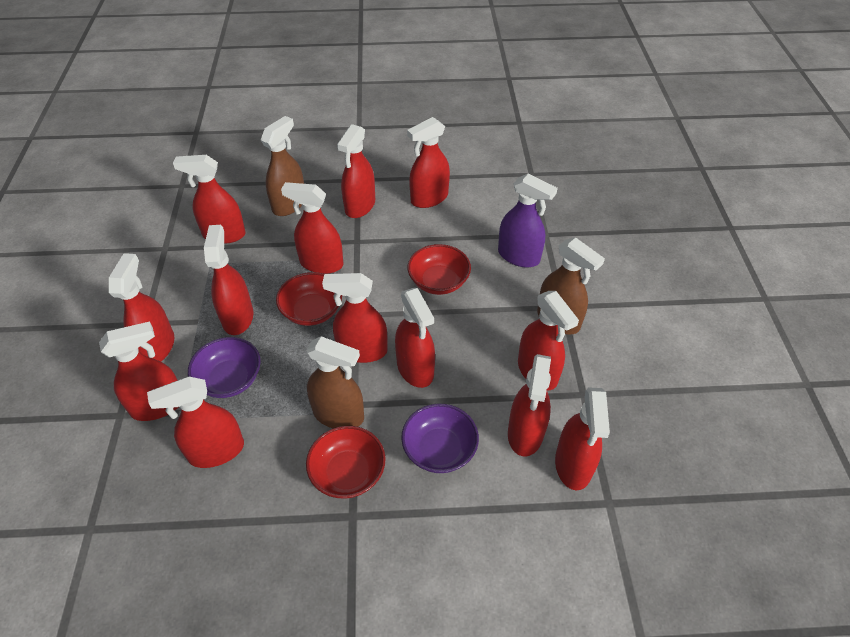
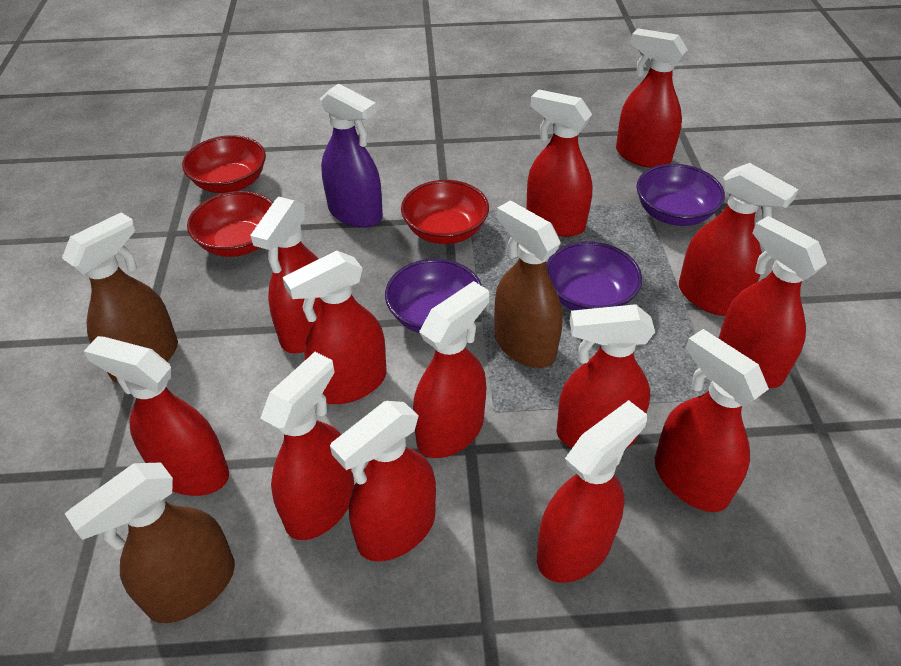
purple bowl: [188,337,261,398] [401,404,479,473] = 2 -> [385,259,482,333] [546,242,642,311] [636,164,725,226] = 3

